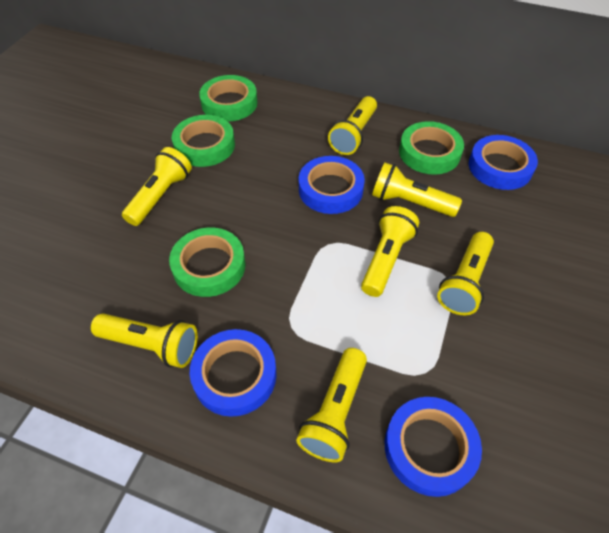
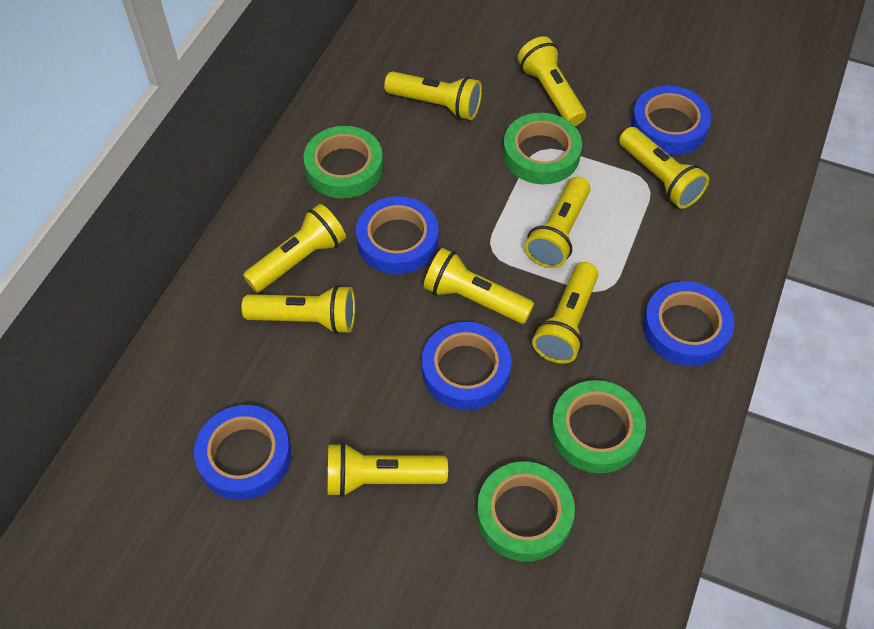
blue tape: [190,329,277,417] [299,156,365,214] [385,397,482,497] [469,135,538,190] = 4 -> [194,405,291,500] [356,196,439,274] [422,322,511,410] [631,85,711,155] [643,281,735,366] = 5
yellow flashlight: [91,313,198,368] [122,147,192,226] [296,348,367,462] [328,96,377,155] [361,206,419,297] [372,163,462,217] [437,232,494,315] = 7 -> [242,285,355,334] [243,204,346,292] [328,442,448,497] [384,71,482,120] [423,248,534,324] [517,36,586,126] [525,177,591,268] [532,262,599,364] [619,127,709,209] = 9

